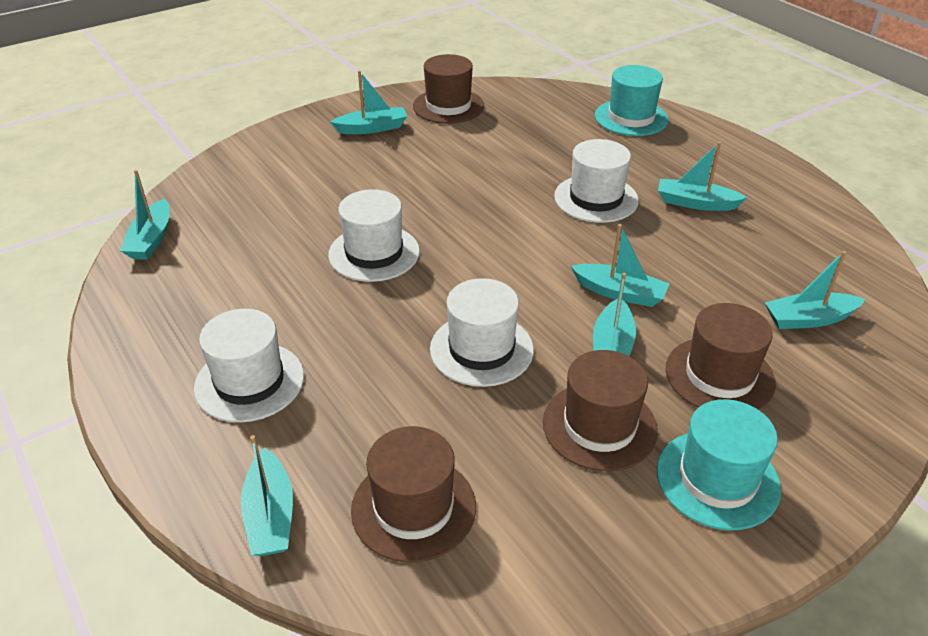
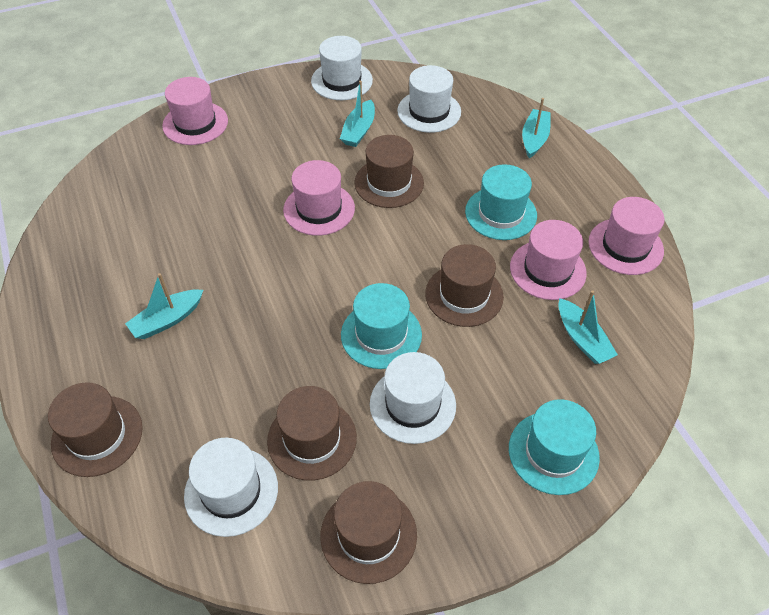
brown hat: [351,426,476,563] [413,54,484,124] [543,350,658,471] [666,303,776,410] = 4 -> [48,382,143,477] [267,386,357,481] [320,481,417,584] [354,135,424,208] [425,244,504,327] = 5
pink hat: none = 0 -> [162,77,228,145] [283,160,355,236] [510,220,587,300] [589,197,664,275] = 4
turquoise boat: [120,170,170,260] [241,435,293,556] [331,71,407,134] [571,224,670,307] [593,273,636,356] [658,142,747,211] [765,251,865,329] = 7 -> [125,273,203,339] [340,81,375,147] [522,98,550,159] [559,290,618,364] = 4
turquoise hat: [595,65,669,136] [657,399,781,530] = 2 -> [341,283,422,369] [465,164,537,240] [509,399,600,495] = 3

